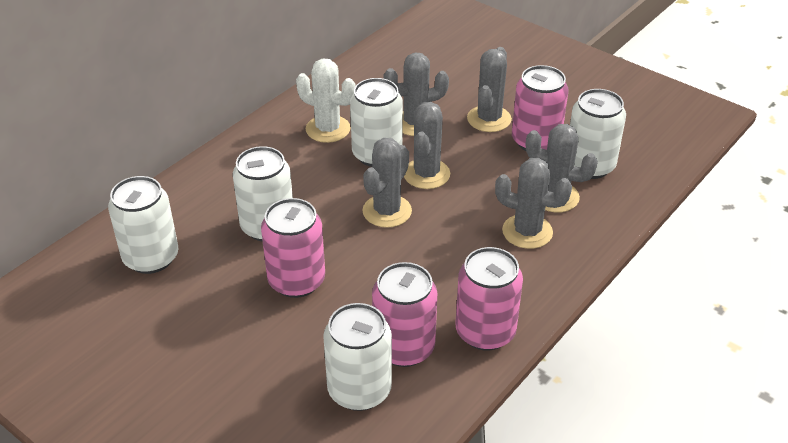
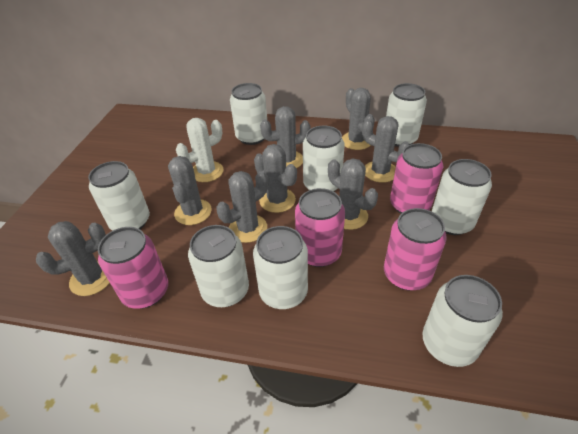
grey cactus: [363,138,412,228] [383,53,449,136] [404,102,450,189] [467,47,512,132] [495,158,572,249] [526,124,598,213] = 6 -> [36,221,110,296] [168,156,212,225] [216,171,268,243] [254,144,297,213] [260,106,311,168] [328,158,378,230] [342,88,375,150] [362,116,409,183] = 8
white can: [108,176,178,274] [233,146,293,242] [323,303,392,411] [350,78,403,167] [570,89,626,179] = 5 -> [88,161,150,231] [188,225,249,307] [230,83,267,145] [253,226,308,309] [303,126,345,192] [386,83,427,147] [422,275,503,367] [432,159,492,235] = 8

